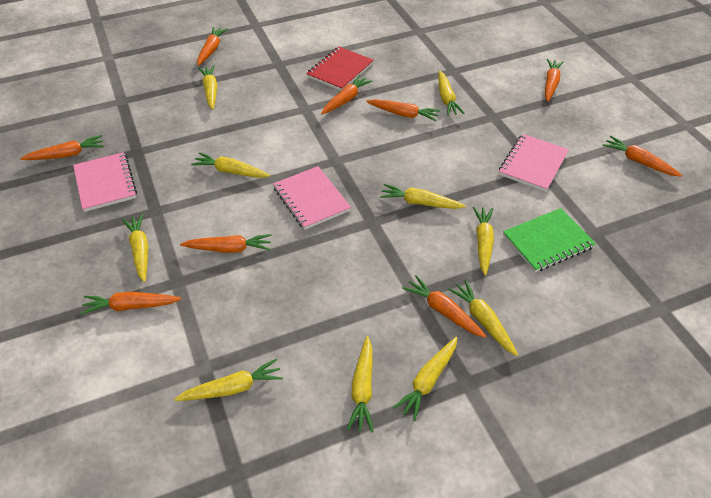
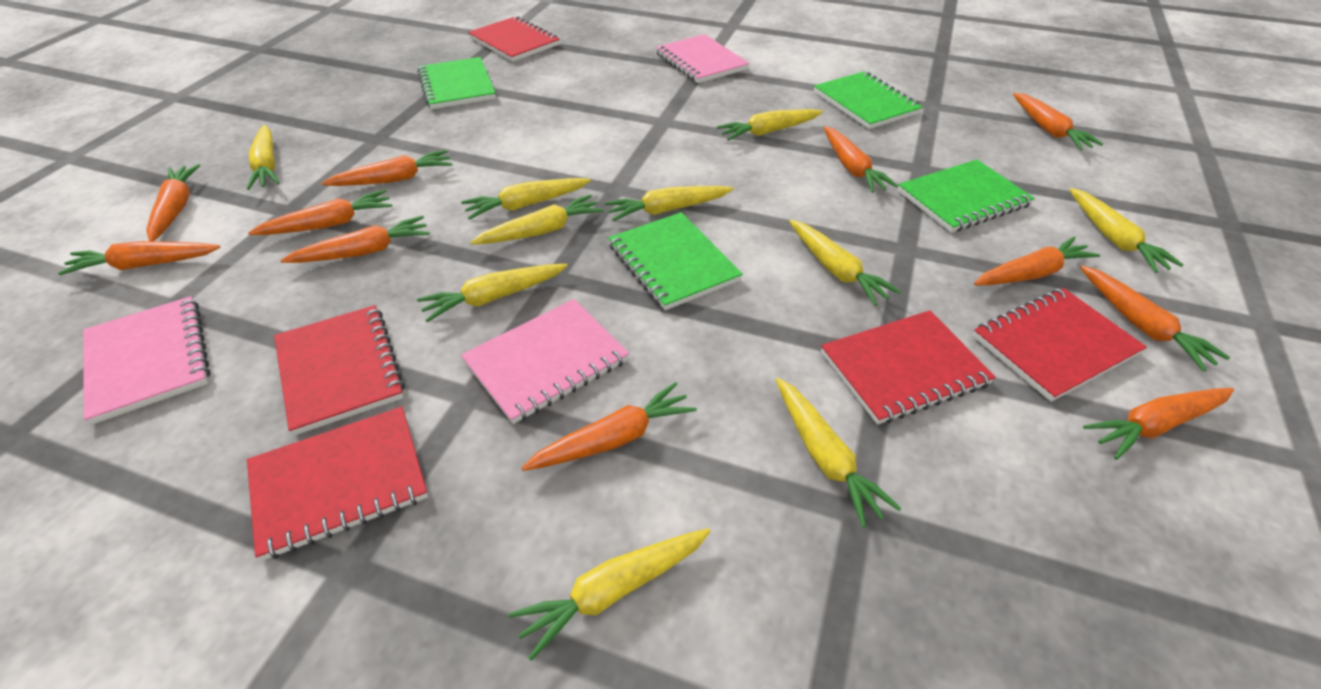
green notebook: [503,208,596,272] = 1 -> [417,57,496,109] [608,212,743,310] [814,72,923,129] [898,159,1035,233] = 4
orange carrot: [20,135,104,160] [80,292,181,315] [180,234,271,253] [197,27,228,66] [321,75,373,114] [366,99,440,121] [402,275,487,338] [545,59,564,102] [602,136,682,177] = 9 -> [58,241,220,275] [146,164,200,241] [248,189,392,235] [280,216,430,263] [322,150,453,186] [521,382,697,471] [824,126,898,193] [974,236,1100,285] [1013,93,1103,150] [1080,266,1230,372] [1083,388,1234,460] = 11
red notebook: [306,47,374,91] = 1 -> [247,406,428,561] [274,305,405,435] [468,16,560,62] [821,310,996,425] [973,288,1147,402] = 5

